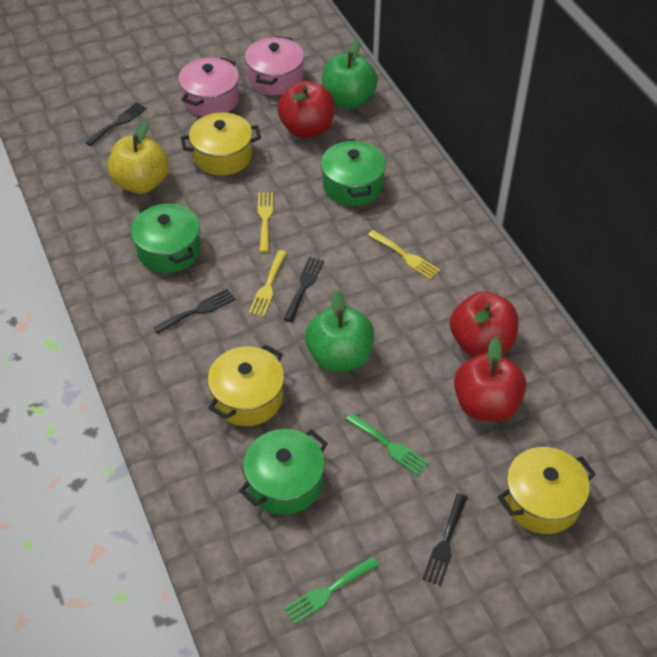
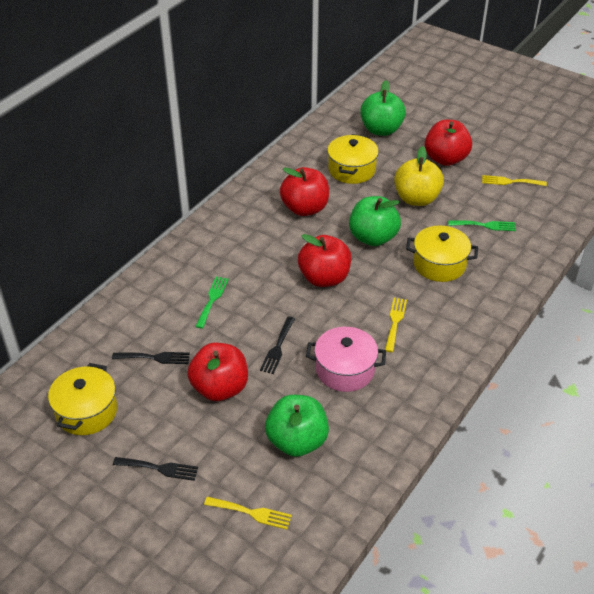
black fork: [85,102,147,146] [153,288,236,334] [284,257,324,322] [423,493,468,586] = 4 -> [112,352,190,364] [113,457,198,481] [260,316,295,374] = 3
green apple: [305,290,374,372] [322,39,378,109] = 2 -> [265,395,329,457] [349,196,401,246] [360,80,406,136] = 3
green pot: [131,202,201,273] [239,429,328,515] [321,139,386,206] = 3 -> none = 0
pink pot: [178,57,239,117] [245,36,304,95] = 2 -> [306,327,386,392] = 1
red apple: [277,81,335,138] [450,292,518,357] [454,337,526,421] = 3 -> [187,343,248,401] [280,167,329,216] [298,234,351,287] [425,120,472,166] = 4

